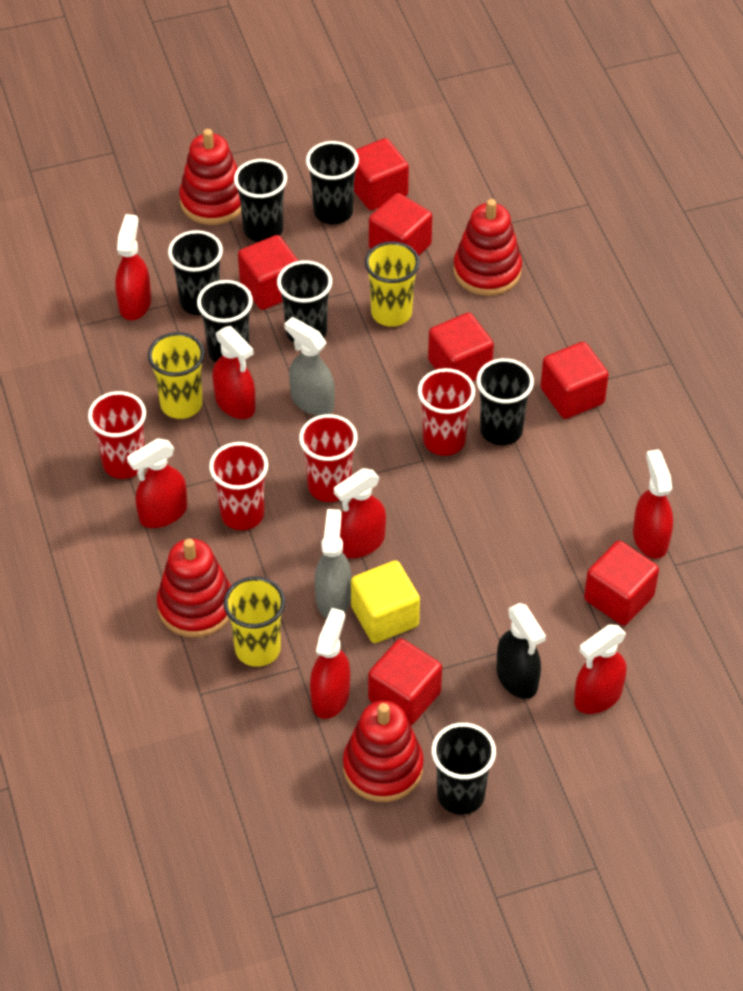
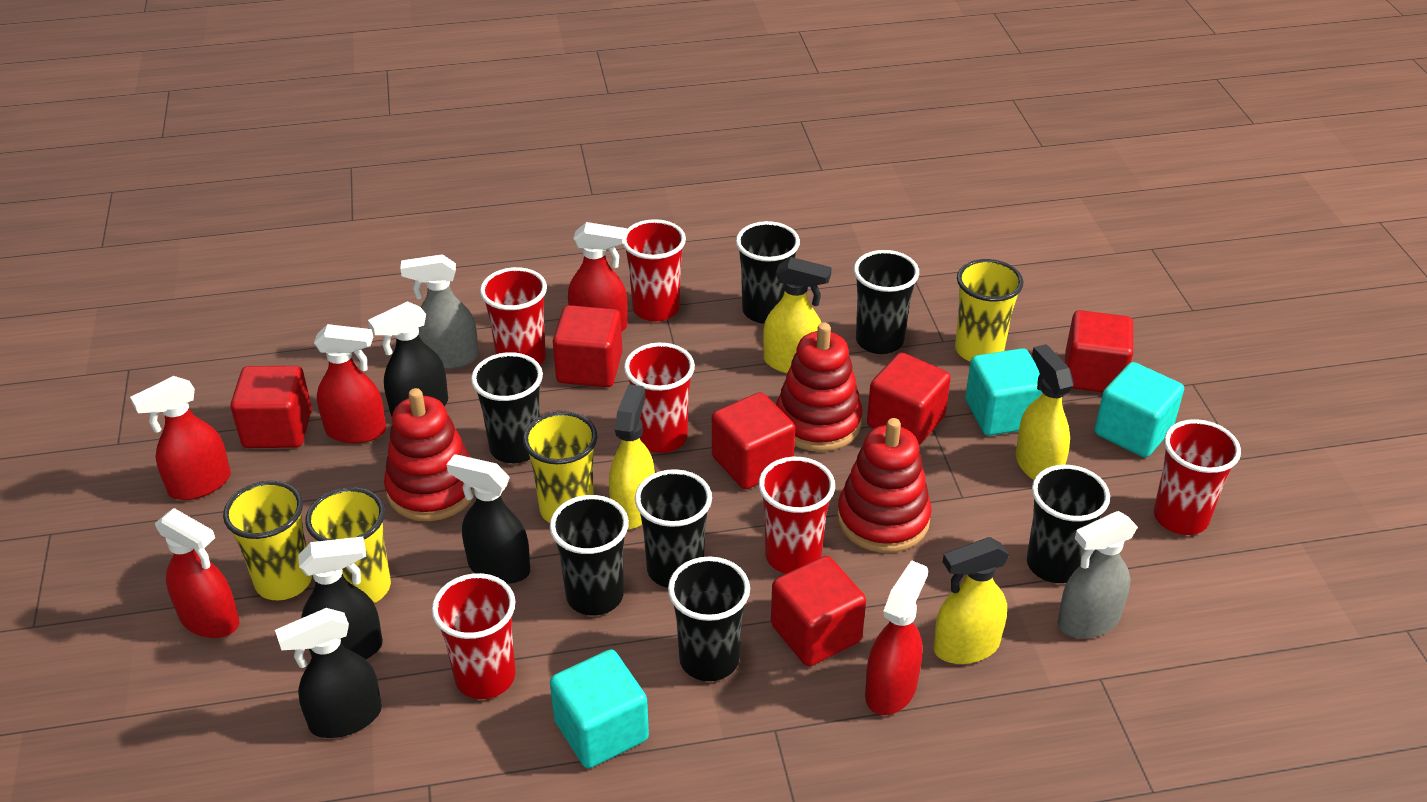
black spray bottle: [497,603,546,699] = 1 -> [275,608,382,738] [298,537,383,659] [368,301,448,417] [446,454,530,584] = 4
red cube: [238,235,298,310] [354,138,409,211] [368,639,442,726] [369,193,432,256] [428,313,494,382] [540,342,609,419] [584,541,659,626] = 7 -> [230,366,312,448] [553,305,622,387] [712,392,795,489] [771,556,866,667] [867,353,951,445] [1065,310,1133,392] = 6
red cup: [88,391,146,479] [209,442,268,530] [299,414,358,502] [418,368,475,456] = 4 -> [432,573,515,699] [480,267,547,365] [623,219,686,322] [624,343,695,453] [759,457,835,574] [1154,419,1241,535] = 6
red spray bottle: [115,214,151,320] [127,438,187,528] [212,326,255,419] [310,608,350,719] [334,468,386,558] [574,624,626,714] [633,449,673,559] = 7 -> [130,376,231,500] [155,508,239,638] [314,324,386,443] [568,222,627,332] [865,560,928,715] = 5
red stacking toy: [157,539,231,638] [179,129,241,225] [343,701,424,802] [453,199,522,296] = 4 -> [384,388,475,521] [776,323,863,452] [837,418,932,553] = 3
turquoise cube: none = 0 -> [550,649,649,768] [965,348,1042,436] [1095,362,1184,458] = 3
yellow cube: [351,560,420,643] = 1 -> none = 0
yellow cup: [148,332,205,419] [223,576,285,667] [365,241,420,327] = 3 -> [223,481,312,600] [305,487,391,603] [523,411,598,523] [955,259,1024,362] = 4
yellow spray bottle: none = 0 -> [609,384,655,529] [763,257,832,373] [934,537,1009,664] [1016,344,1074,480] = 4

